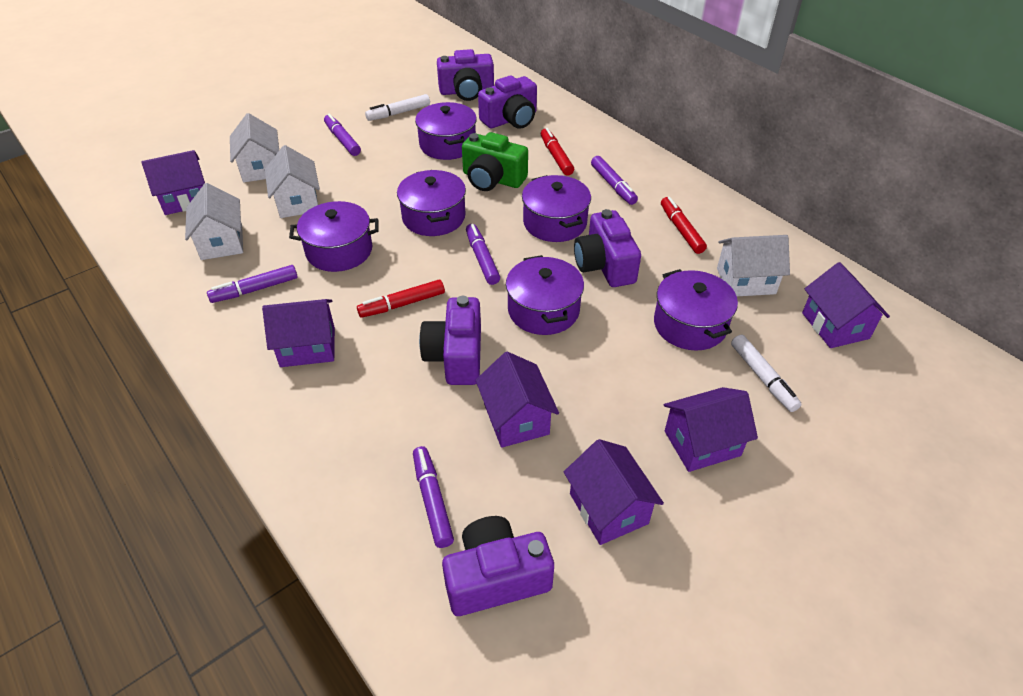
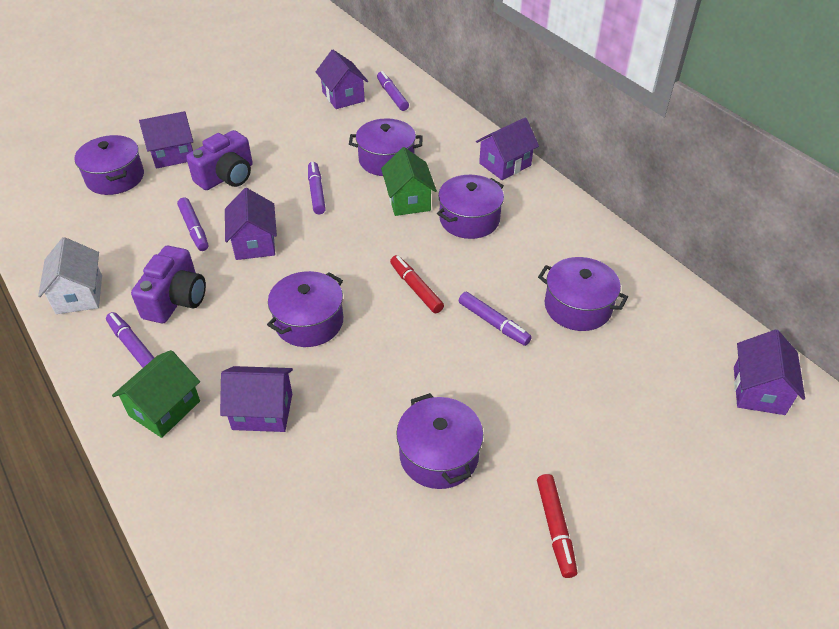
green camera: [462,132,528,191] = 1 -> none = 0
green house: none = 0 -> [112,350,200,438] [381,147,437,216] = 2
purple camera: [419,296,481,385] [437,49,494,101] [442,516,554,616] [478,75,537,129] [574,209,641,287] = 5 -> [131,246,206,323] [186,130,253,190] = 2
red marker: [357,280,445,318] [541,128,574,176] [661,197,707,254] = 3 -> [390,255,444,313] [537,474,578,578] = 2
white house: [185,183,243,260] [230,113,279,182] [265,145,320,218] [717,235,790,296] = 4 -> [38,237,102,314] = 1
white marker: [365,94,430,121] [731,334,802,412] = 2 -> none = 0

